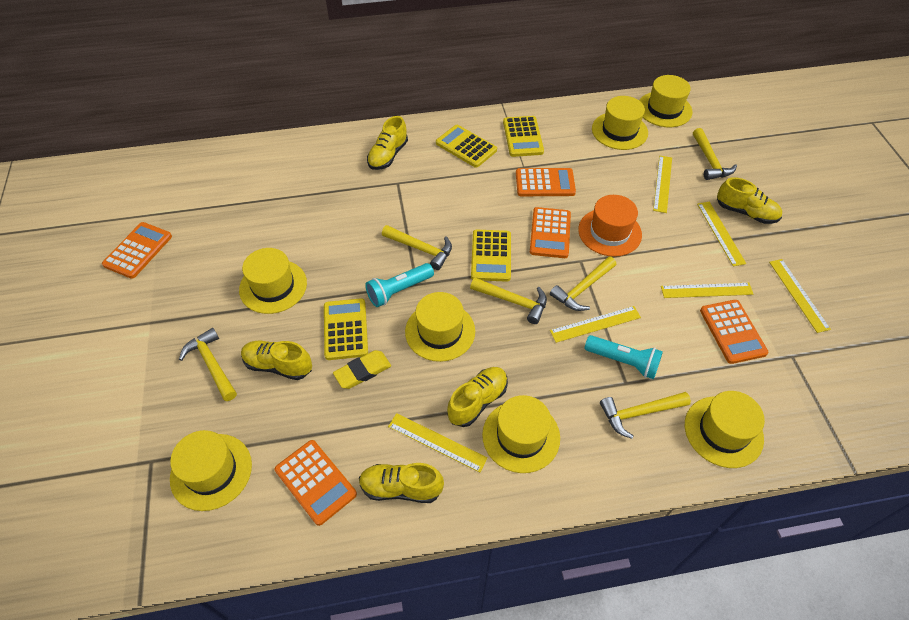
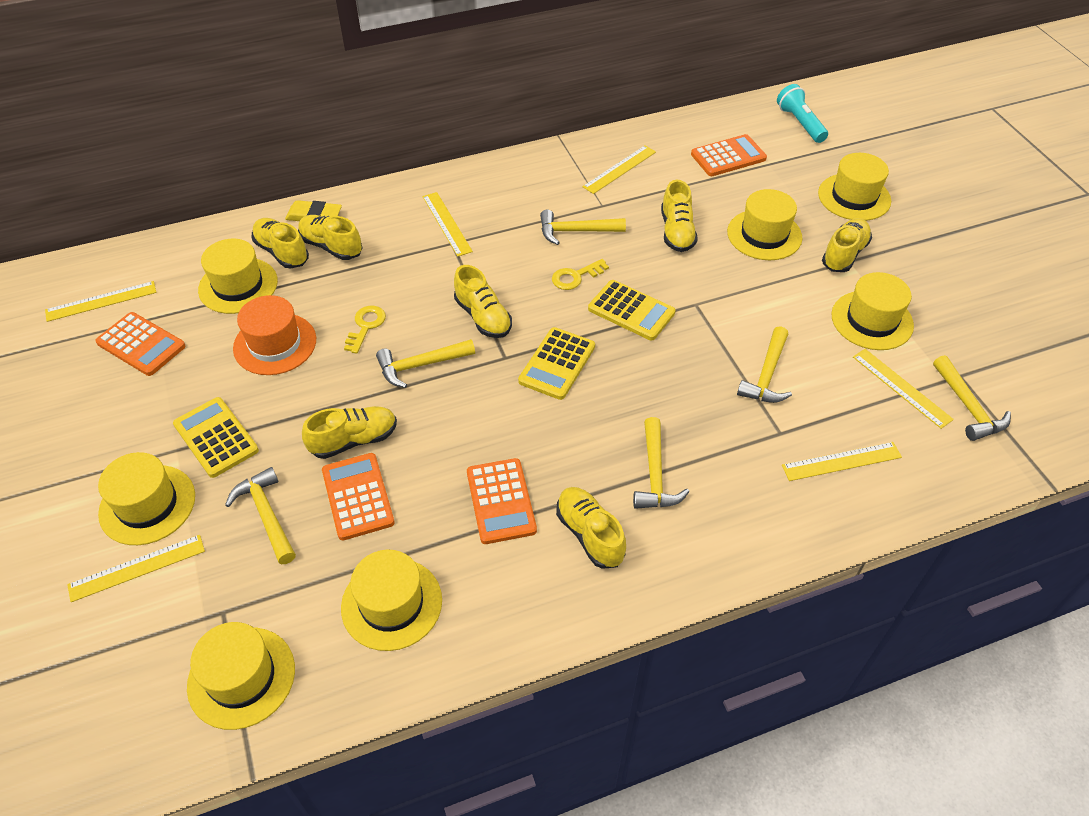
orange calculator: [102,222,172,279] [275,440,357,526] [516,168,576,196] [530,207,571,258] [700,300,768,364] = 5 -> [95,312,185,376] [322,453,395,540] [467,458,537,544] [691,134,767,176] = 4
turquoise flashlight: [365,263,434,307] [584,335,663,379] = 2 -> [777,84,828,143] = 1
yellow calculator: [324,298,368,360] [436,125,497,168] [471,230,511,282] [503,116,544,157] = 4 -> [173,397,259,478] [518,327,595,400] [588,280,676,340] = 3
yellow key: none = 0 -> [344,306,386,354] [552,259,609,290] = 2
yellow shoe: [241,341,312,380] [359,463,444,503] [367,116,408,170] [447,367,508,427] [717,177,782,224] = 5 -> [252,218,309,268] [298,215,362,260] [302,406,397,459] [454,265,512,338] [556,487,626,569] [661,180,698,252] [822,218,872,272] = 7

